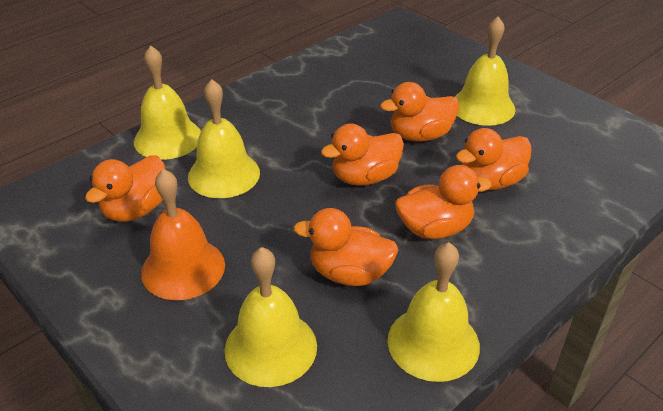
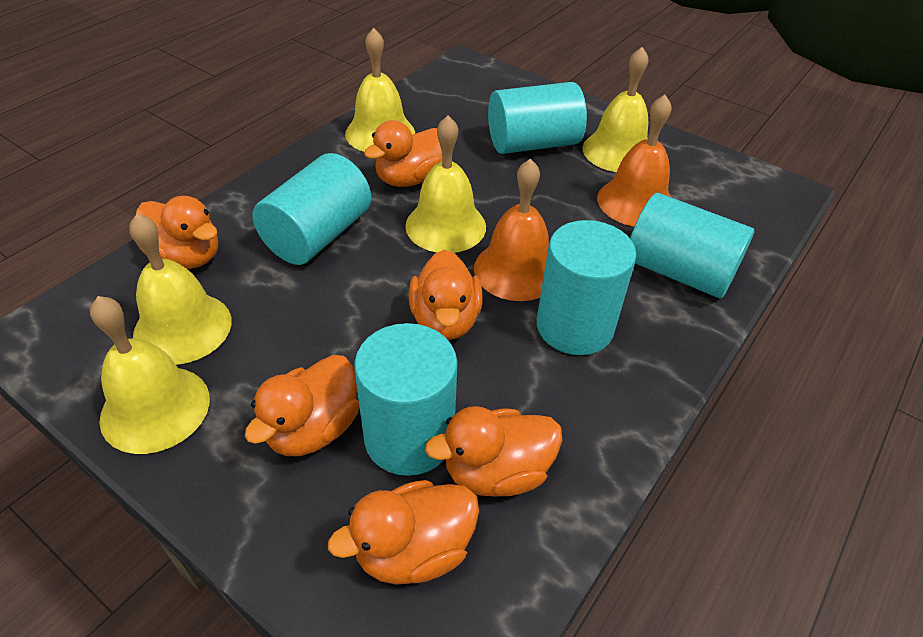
orange bell: [141,169,225,300] = 1 -> [474,159,549,301] [597,95,672,227] = 2
turquoise cylinder: none = 0 -> [253,153,371,265] [354,323,457,476] [488,82,587,154] [537,220,636,355] [630,193,754,298] = 5

